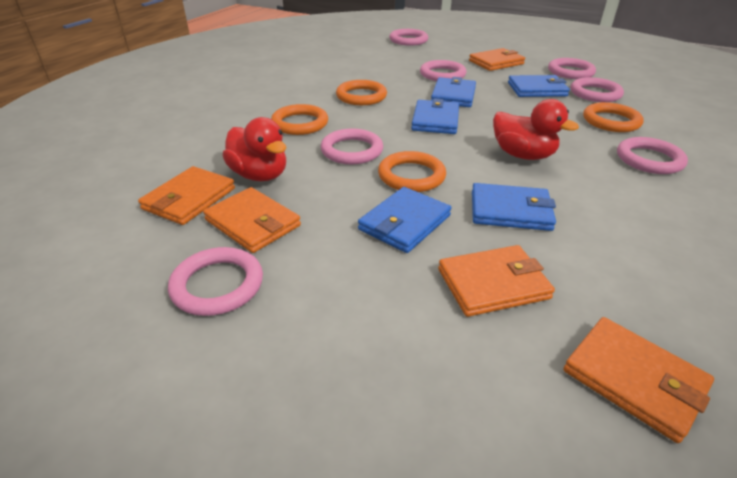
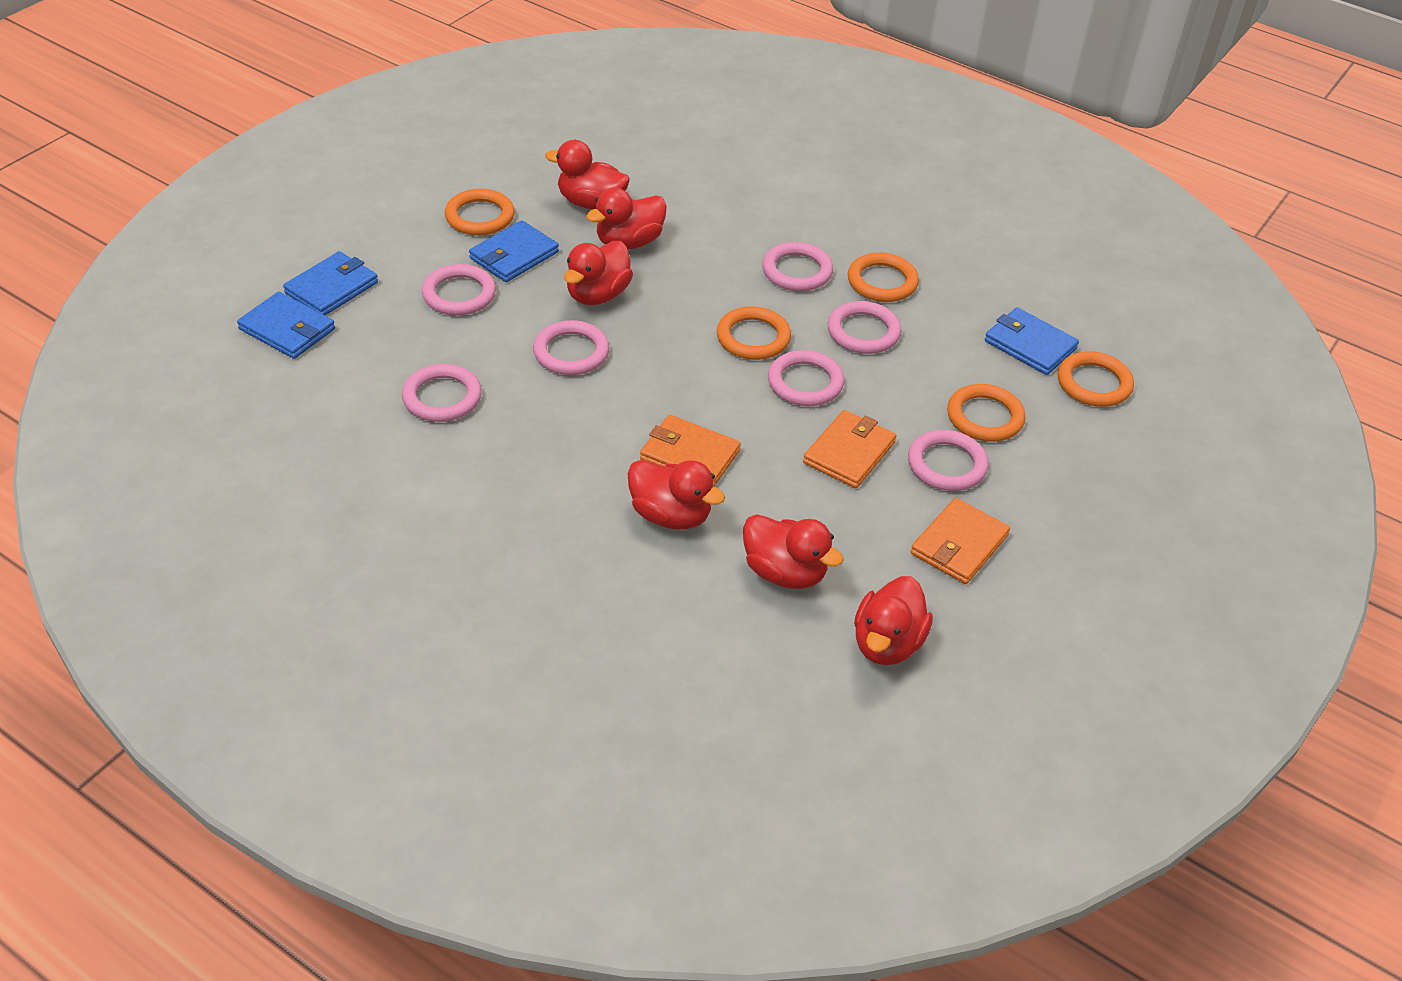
blue wallet: [358,187,451,253] [411,98,459,134] [431,77,476,107] [472,183,556,231] [508,75,570,97] = 5 -> [237,292,335,359] [283,251,378,316] [469,220,559,282] [985,307,1079,375] = 4
orange ring: [271,104,328,135] [336,80,387,105] [378,151,446,192] [583,102,644,132] = 4 -> [445,189,515,235] [717,306,791,360] [848,252,919,302] [947,384,1026,442] [1058,351,1134,407] = 5
orange wallet: [138,166,235,225] [203,187,301,253] [438,245,555,317] [469,48,525,71] [563,317,714,443] = 5 -> [640,415,741,487] [803,410,896,488] [910,498,1010,584] = 3
red duck: [222,117,286,181] [493,99,579,160] = 2 -> [545,140,630,210] [564,241,633,305] [586,187,667,250] [628,460,725,530] [743,514,844,589] [854,576,933,665] = 6

